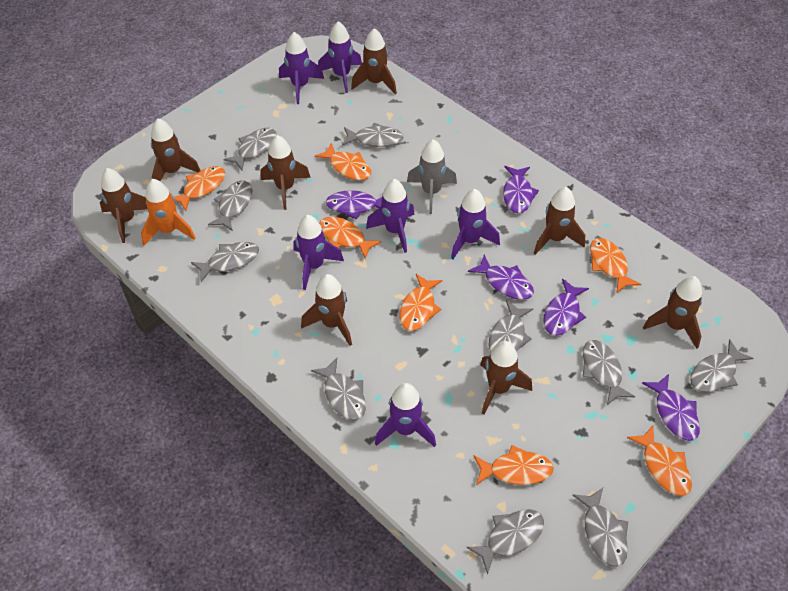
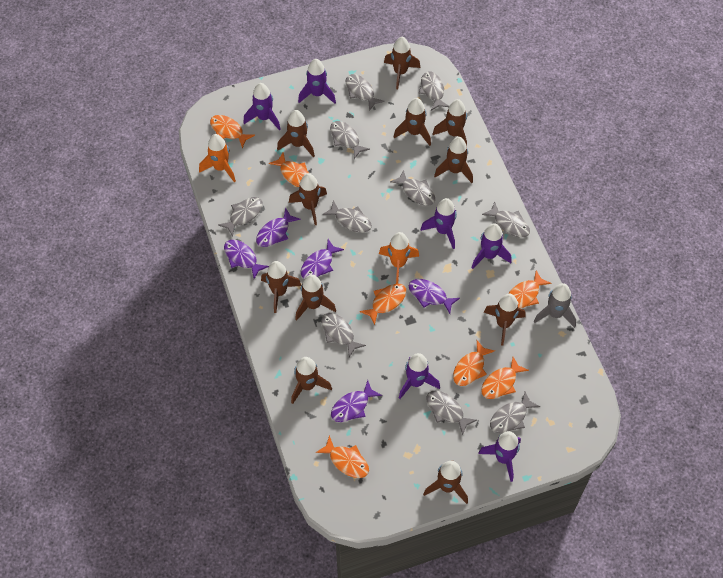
brown rocket: [100,168,148,243] [151,118,201,181] [261,135,311,210] [301,274,352,346] [351,28,397,94] [480,341,532,415] [534,187,585,255] [643,276,702,349] = 8 -> [261,261,301,313] [277,110,315,157] [289,173,327,225] [291,357,332,404] [295,274,336,320] [384,37,420,89] [394,98,431,146] [423,460,468,504] [432,99,467,145] [434,137,473,183] [484,294,526,346] = 11
orange rocket: [141,179,195,246] = 1 -> [199,134,236,182] [379,232,419,284] = 2

